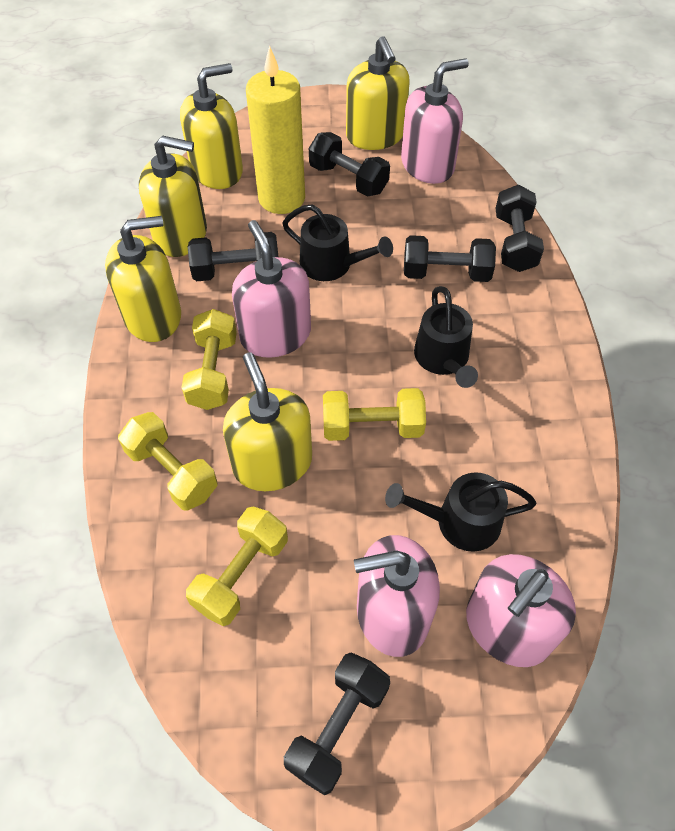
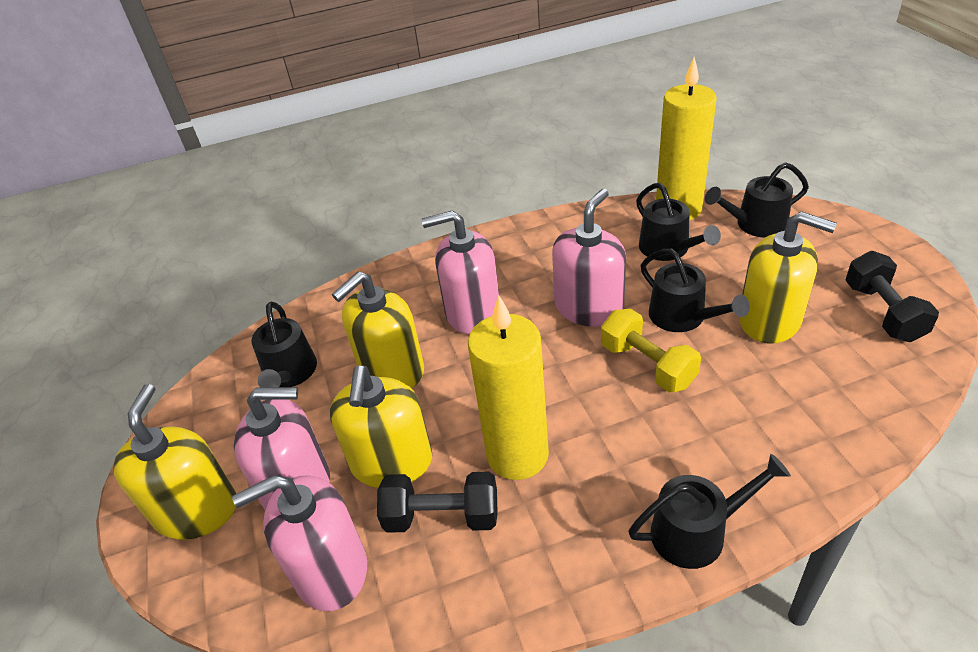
black dumbbell: [188,232,278,281] [284,652,390,795] [309,132,390,196] [404,235,496,282] [496,185,544,272] = 5 -> [377,472,498,533] [845,251,939,342] = 2
black watering can: [282,204,393,281] [385,472,536,552] [414,286,478,388] = 3 -> [251,302,317,387] [628,454,791,569] [636,183,721,261] [641,249,750,332] [705,162,809,238] = 5
yellow candle: [246,46,305,214] = 1 -> [468,295,549,480] [656,57,717,221] = 2
yellow dumbbell: [118,412,218,510] [181,309,237,410] [186,506,288,626] [323,388,426,441] = 4 -> [601,309,701,392] = 1
yellow soap dispenser: [105,216,181,342] [139,136,207,257] [180,63,243,189] [223,352,312,491] [346,36,410,150] = 5 -> [113,384,236,540] [330,365,432,488] [332,271,424,388] [739,211,837,343] = 4

